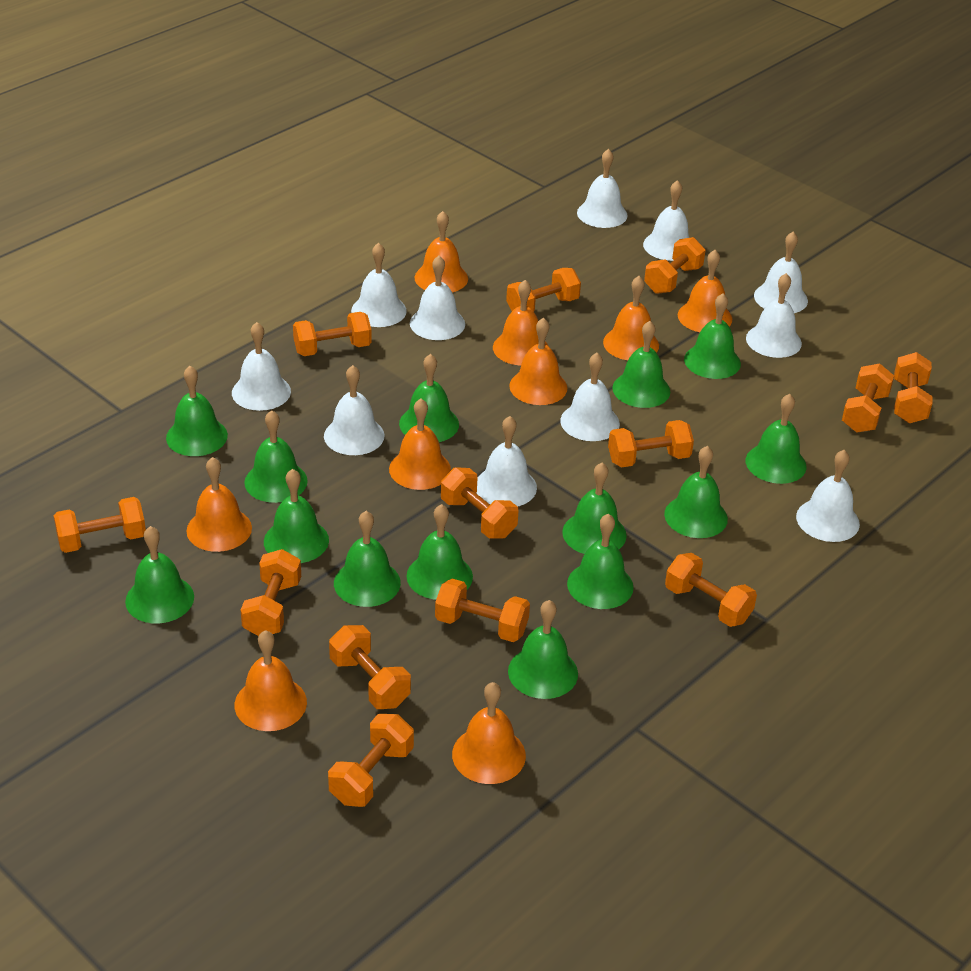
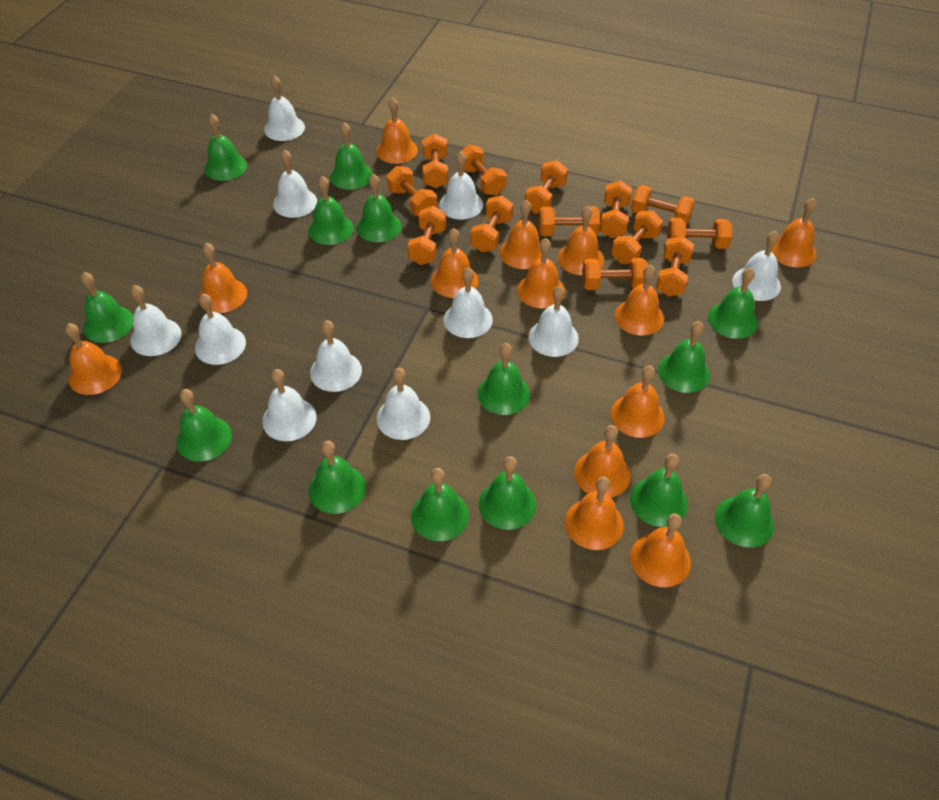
orange bell: [186,457,252,552] [235,630,307,731] [389,399,451,490] [415,211,468,293] [452,682,526,784] [493,280,549,365] [509,318,567,405] [603,276,659,360] [678,250,732,332] = 9 -> [65,323,122,395] [198,243,247,313] [376,98,418,164] [431,228,478,298] [500,200,542,269] [517,238,565,308] [558,206,604,275] [565,477,624,550] [574,425,631,497] [611,365,665,438] [615,265,664,336] [630,514,691,587] [771,198,817,267] = 13

